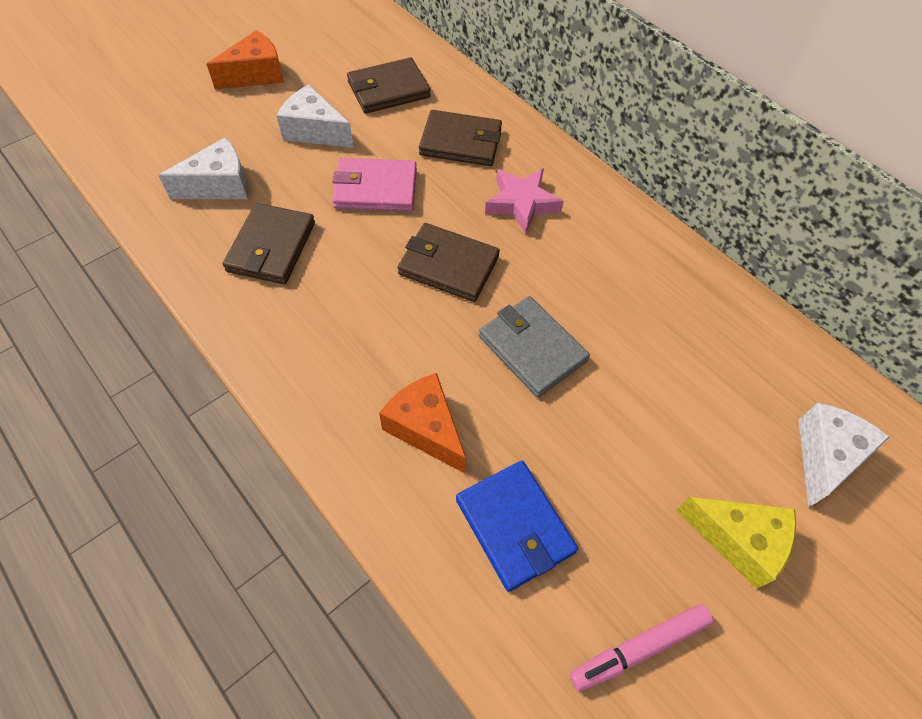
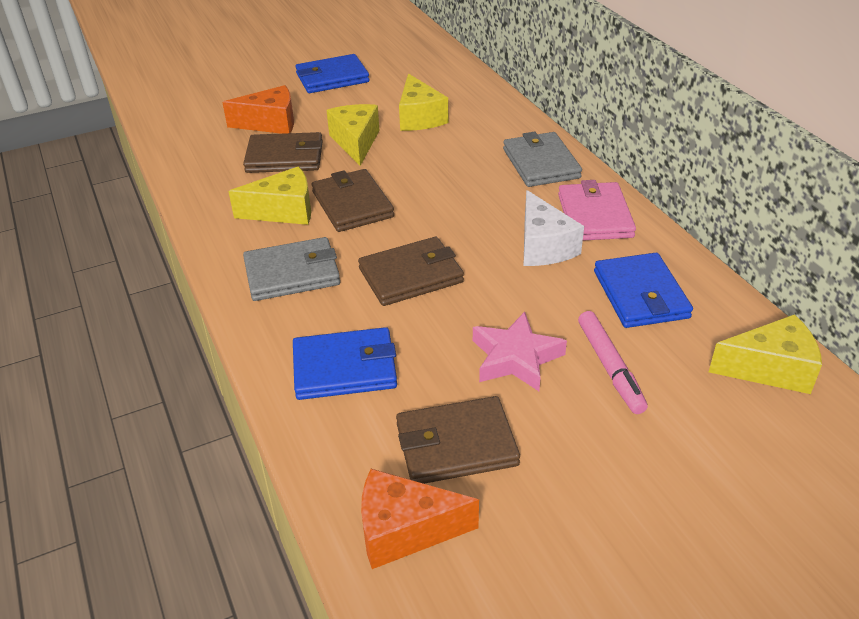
blue wallet: [456,460,578,592] = 1 -> [293,327,397,400] [295,54,369,93] [594,253,693,328] = 3
grey wallet: [479,296,590,398] = 1 -> [243,237,340,301] [503,132,582,187] = 2
white cheese: [158,137,248,199] [277,85,354,148] [799,403,890,508] = 3 -> [524,190,584,266] = 1
yellow cheese: [676,497,796,589] = 1 -> [228,166,311,225] [327,104,379,166] [399,73,448,131] [709,314,822,394] = 4

